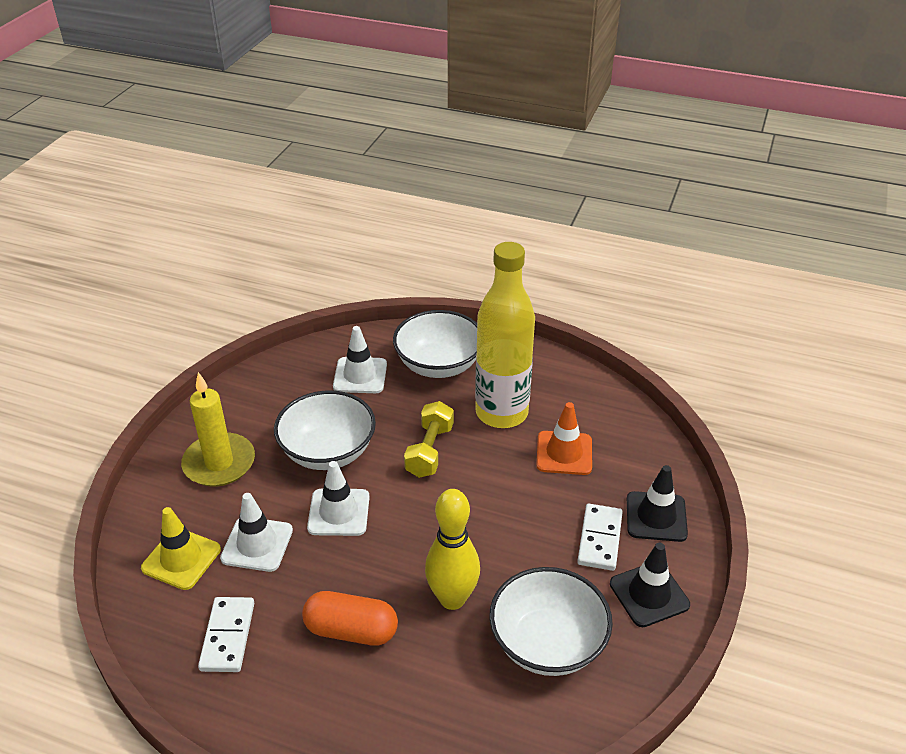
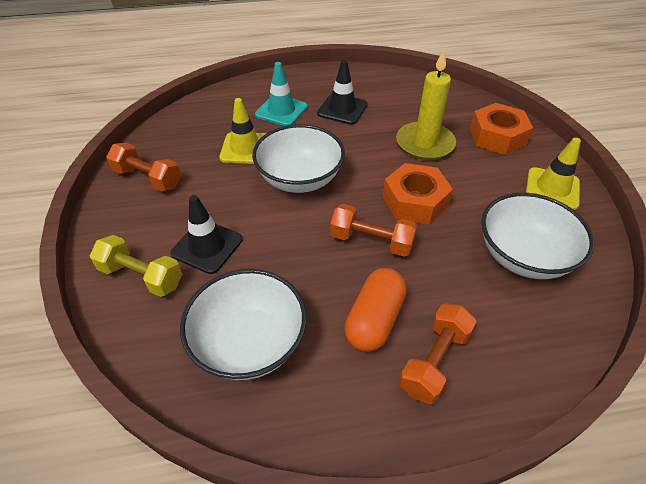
orange dumbbell: none = 0 -> [106,143,181,191] [330,204,417,257] [399,303,477,404] = 3
orange nut: none = 0 -> [383,163,453,224] [470,103,533,155] = 2
orange traffic cone: [536,402,592,475] = 1 -> none = 0
turquoise traffic cone: none = 0 -> [255,62,308,126] = 1
white domino: [198,597,254,672] [577,504,623,571] = 2 -> none = 0
white traffic cone: [220,493,293,572] [307,461,370,536] [333,326,387,393] = 3 -> none = 0
yellow bottle: [475,242,535,428] = 1 -> none = 0
yellow bowling pin: [425,489,480,610] = 1 -> none = 0
yellow traffic cone: [141,507,221,590] = 1 -> [219,98,266,164] [526,137,581,210] = 2

